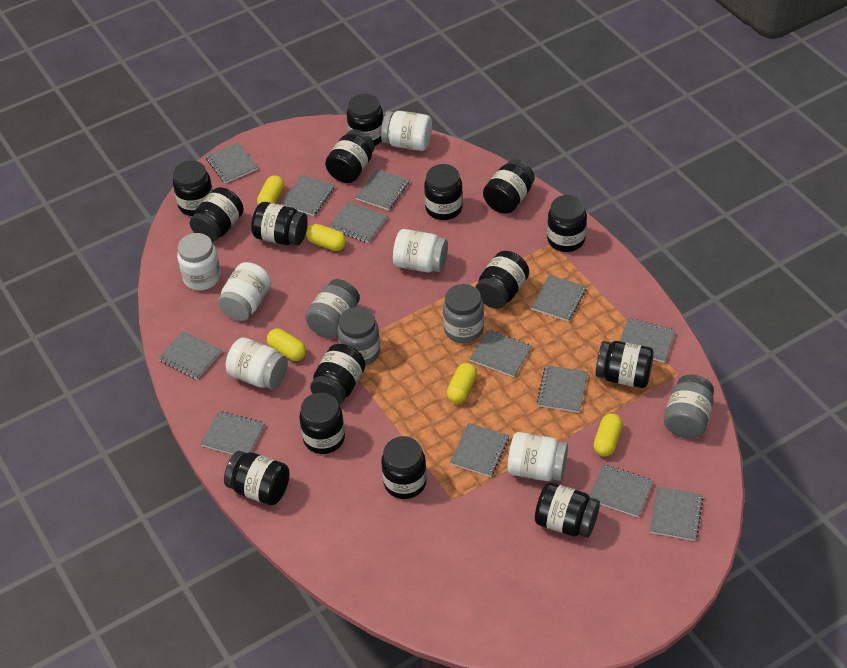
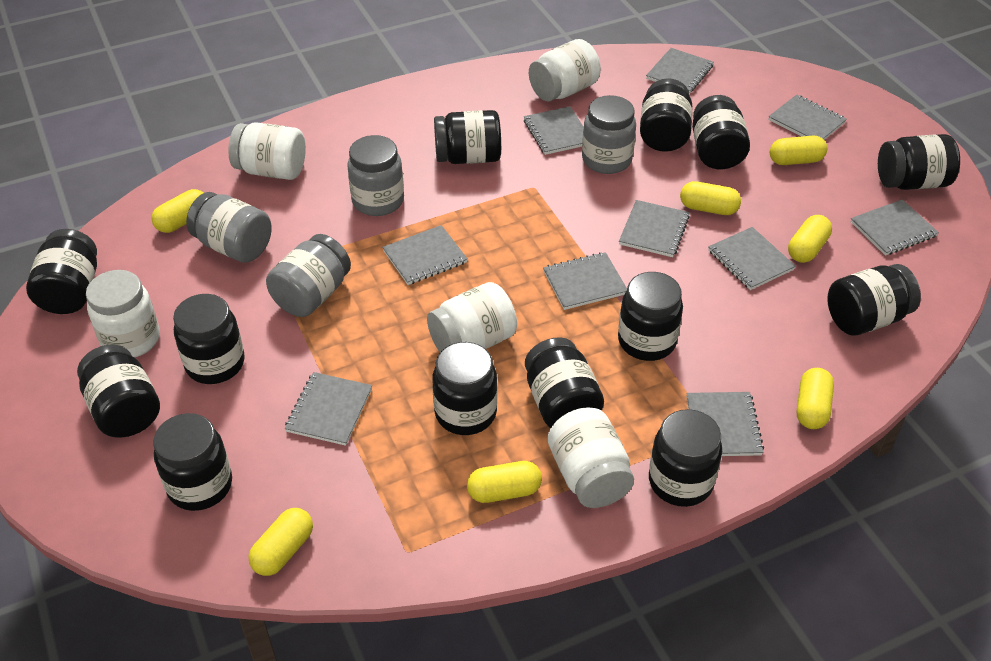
black jar: [173,161,213,216] [190,187,244,243] [224,451,290,505] [251,202,308,245] [299,393,345,454] [310,344,366,405] [325,129,375,183] [347,94,383,146] [381,436,427,499] [424,164,463,220] [475,251,529,309] [483,159,535,214] [535,482,600,538] [547,195,587,252] [595,341,654,388] = 15 -> [26,229,97,314] [77,345,160,438] [153,413,232,511] [173,294,245,384] [432,342,497,435] [434,110,501,164] [525,337,604,428] [618,272,683,361] [640,78,692,152] [649,409,722,507] [692,95,750,169] [827,264,921,336] [878,134,960,190] = 13
grey notebook: [158,331,222,379] [201,411,265,455] [206,142,258,183] [280,174,335,216] [329,202,387,243] [355,169,409,210] [450,423,509,477] [470,330,532,377] [531,274,587,322] [537,365,588,413] [589,464,653,517] [620,318,675,363] [650,486,704,541] = 13 -> [284,372,372,446] [382,225,468,285] [524,106,584,155] [543,252,627,310] [619,200,690,257] [646,48,714,94] [686,392,764,456] [708,227,796,290] [768,95,847,140] [851,199,939,256] = 10
white jar: [177,233,221,290] [218,262,272,321] [226,337,288,389] [381,111,432,151] [393,229,448,272] [508,432,568,481] = 6 -> [86,270,160,358] [228,122,306,180] [427,282,517,352] [529,39,601,101] [548,407,634,508] = 5
yellow capsule: [257,175,285,205] [267,329,307,361] [306,224,346,251] [447,363,477,404] [593,413,623,456] = 5 -> [151,189,203,233] [248,508,313,576] [467,461,542,503] [680,181,741,215] [770,136,828,165] [788,215,832,263] [797,368,834,429] = 7

